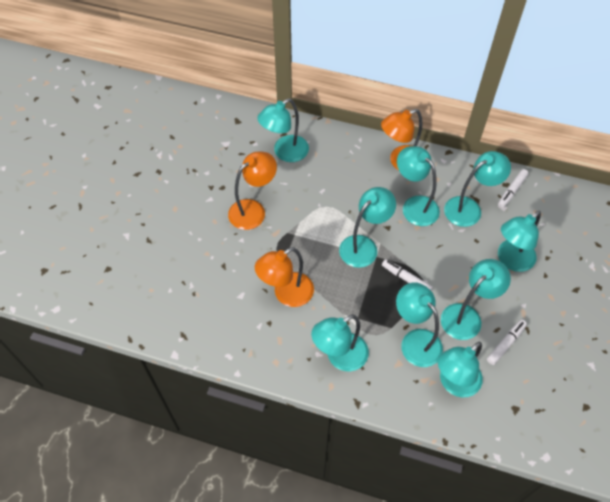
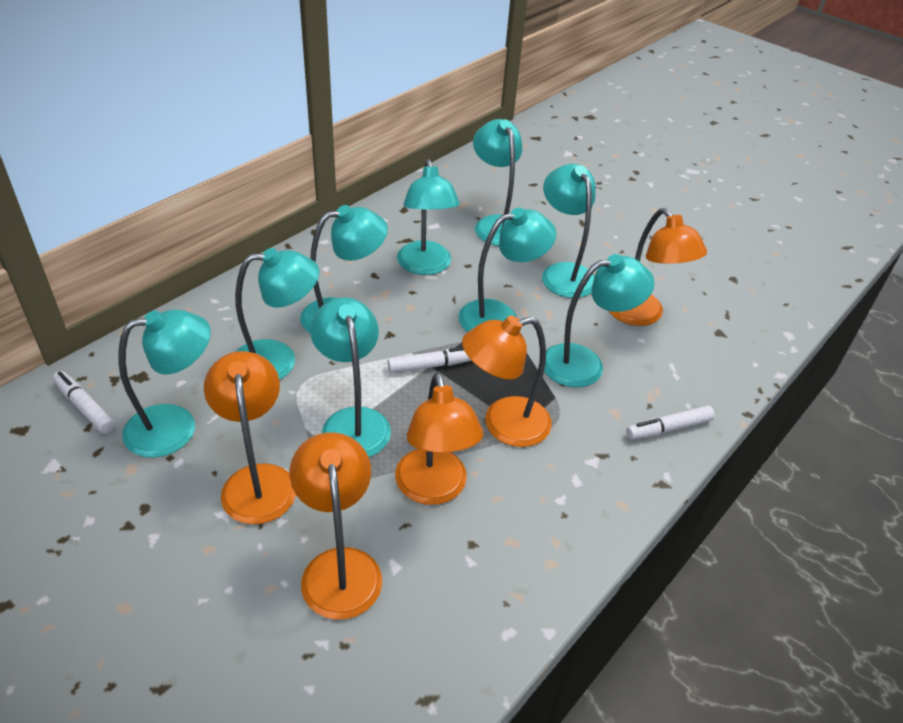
orange lamp: [228,152,277,230] [255,247,314,307] [381,109,423,170] = 3 -> [204,351,296,524] [290,432,382,620] [395,372,483,505] [462,315,552,447] [609,208,707,326] = 5

